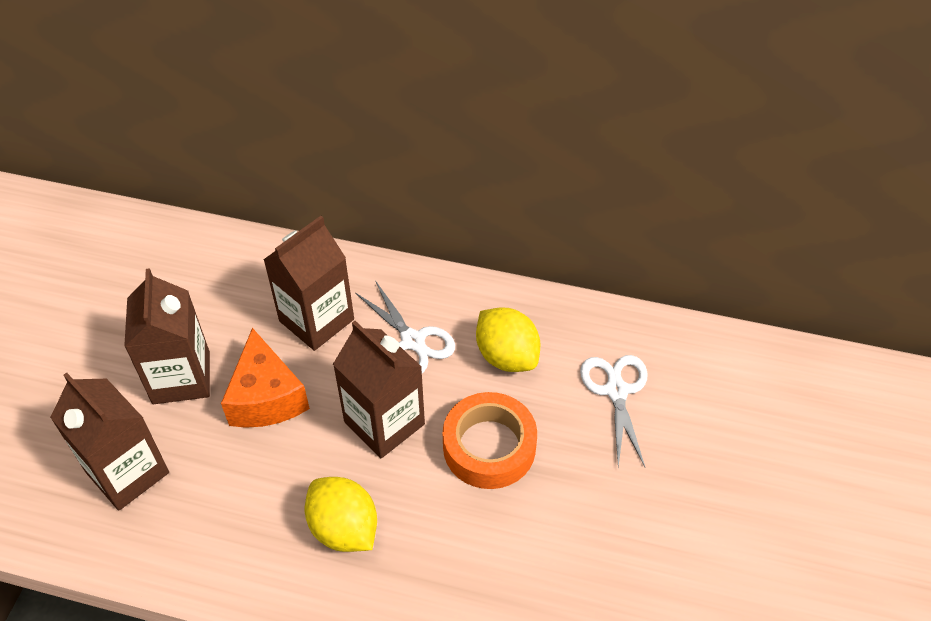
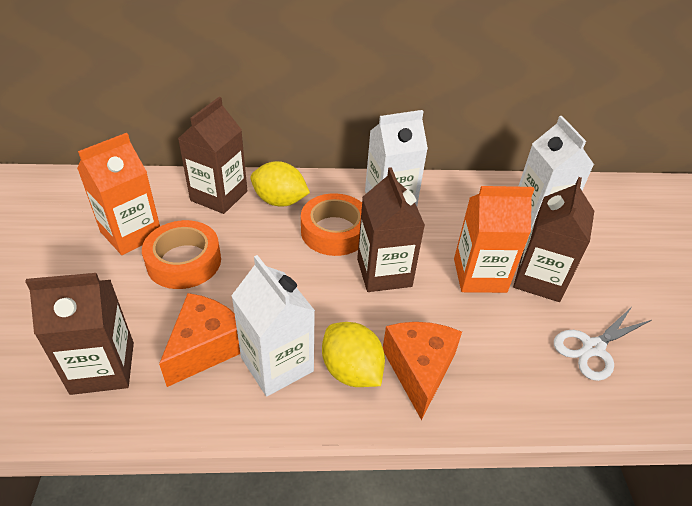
orange carton: none = 0 -> [77,133,160,255] [454,186,534,293] = 2
orange cheese: [221,328,310,428] = 1 -> [159,293,240,387] [383,322,462,420] = 2
orange tape: [443,392,537,489] = 1 -> [142,220,221,289] [301,193,362,256] = 2
white carton: none = 0 -> [231,255,315,396] [365,110,428,206] [518,116,594,230] = 3
white scissors: [355,280,455,373] [580,355,648,467] = 2 -> [554,308,652,381] = 1

